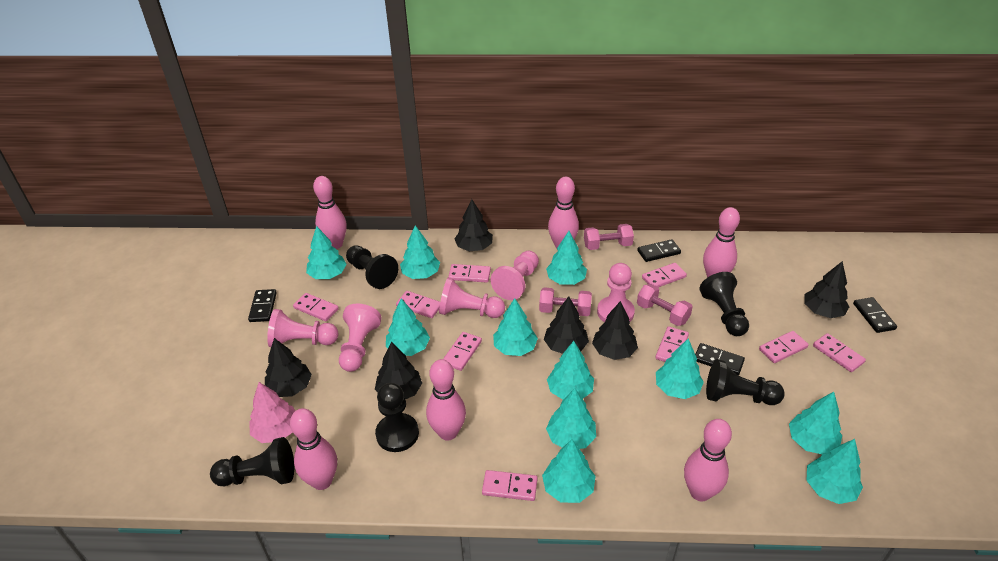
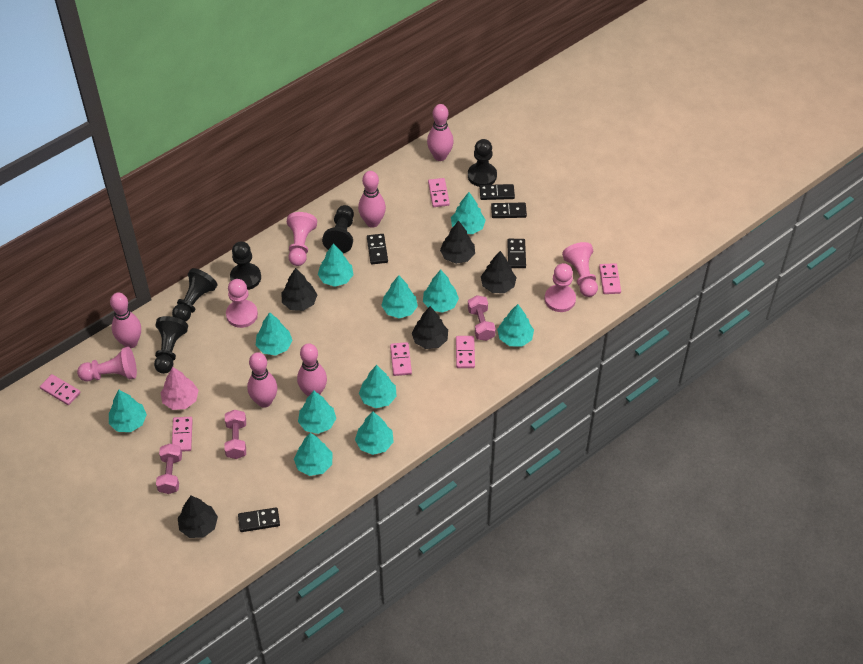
black domino: [248,289,277,322] [637,239,681,262] [695,343,745,375] [853,297,897,333] = 4 -> [238,507,280,532] [367,234,388,264] [479,184,515,200] [491,202,527,218] [507,239,526,268] = 5
black tree: [265,338,312,397] [375,342,422,399] [454,199,493,251] [544,296,589,354] [592,301,638,360] [805,261,849,318] = 6 -> [178,496,218,538] [281,268,317,311] [412,306,448,349] [440,221,475,264] [481,251,517,293] = 5
pink bowling pin: [290,408,337,490] [313,176,347,249] [426,359,466,441] [548,177,579,249] [684,419,732,501] [703,207,740,278] = 6 -> [110,293,141,348] [247,352,277,408] [297,344,327,397] [358,171,386,228] [427,104,454,161] = 5
pink domino: [293,293,339,321] [396,291,440,318] [443,332,482,371] [448,264,491,283] [482,470,538,501] [642,263,687,287] [655,326,689,362] [759,331,809,363] [813,333,866,372] = 9 -> [40,374,80,405] [172,417,193,452] [390,342,412,376] [428,178,450,207] [456,336,475,368] [599,263,621,294] = 6

